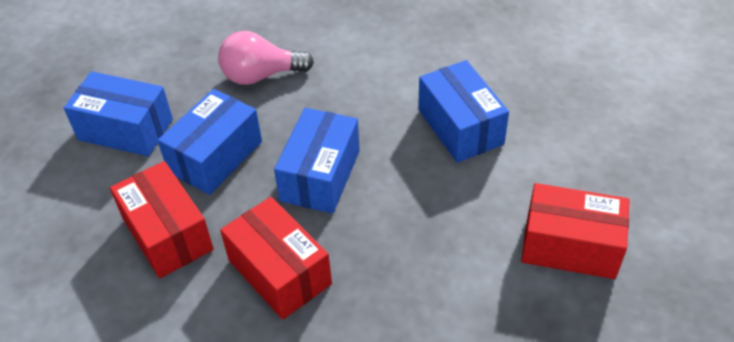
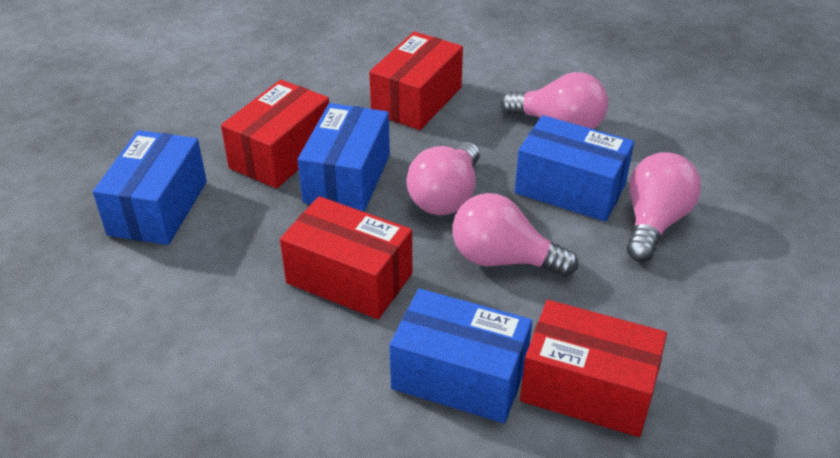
pink light bulb: [218,31,314,85] = 1 -> [407,142,480,215] [453,193,578,277] [501,72,608,129] [627,152,701,262] = 4
red box: [110,161,214,278] [220,197,332,320] [521,183,630,279] = 3 -> [221,80,329,189] [280,196,412,319] [369,31,463,130] [520,300,667,437] = 4

